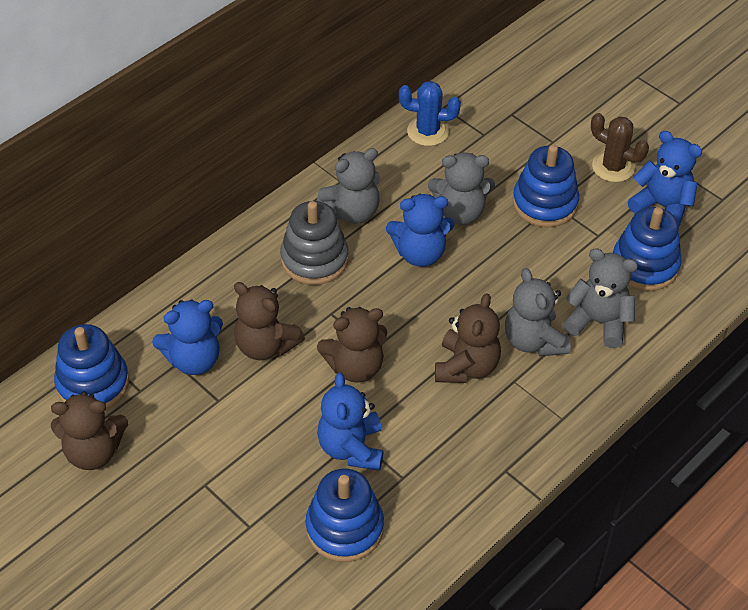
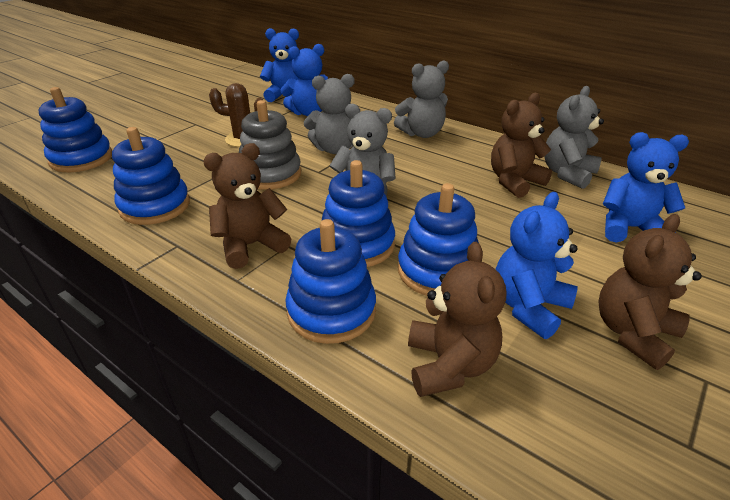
blue cactus: [399,81,461,146] = 1 -> none = 0
blue stacking toy: [54,324,129,409] [305,469,384,562] [513,145,579,227] [613,207,682,291] = 4 -> [39,87,112,172] [112,127,190,225] [285,219,376,344] [322,160,395,267] [398,183,479,296] = 5

